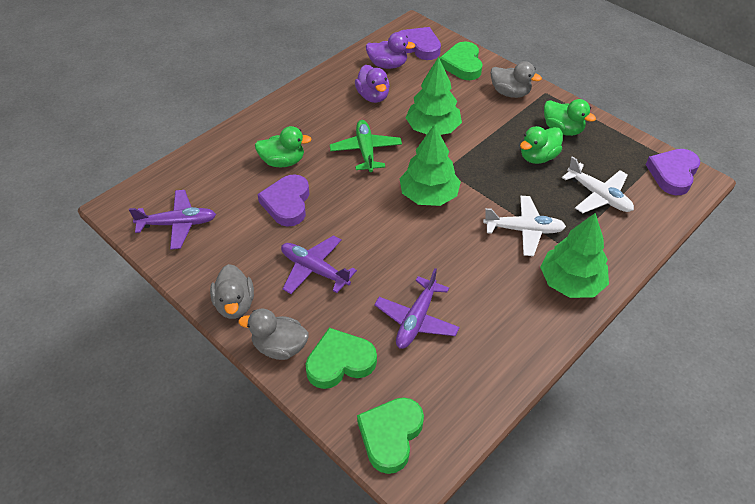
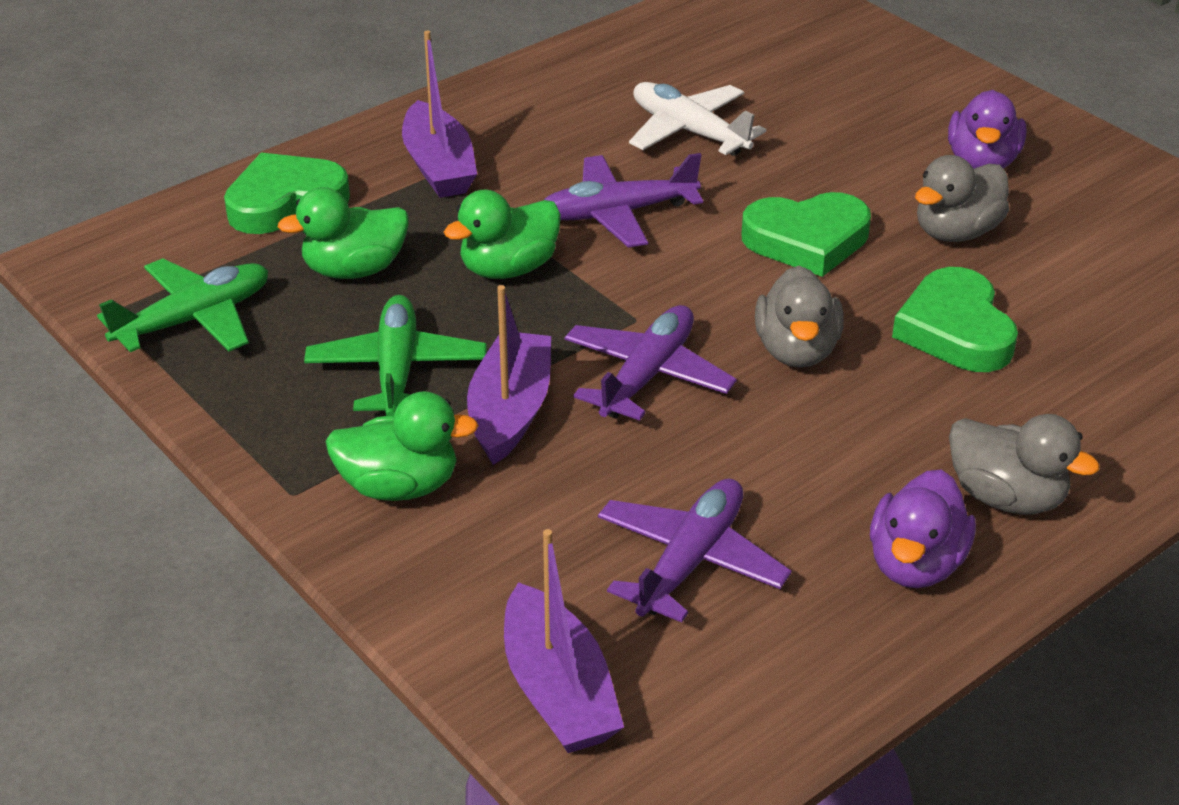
green plane: [330,120,402,172] = 1 -> [97,258,268,352] [304,295,487,416] = 2
green tree: [399,124,461,206] [405,57,462,135] [540,213,609,298] = 3 -> none = 0
purple boat: none = 0 -> [402,31,477,198] [467,285,551,465] [504,529,624,753] = 3
purple heart: [257,174,309,227] [399,27,441,60] [646,149,700,195] = 3 -> none = 0
white plane: [483,196,566,256] [562,156,634,213] = 2 -> [629,82,766,156] = 1

